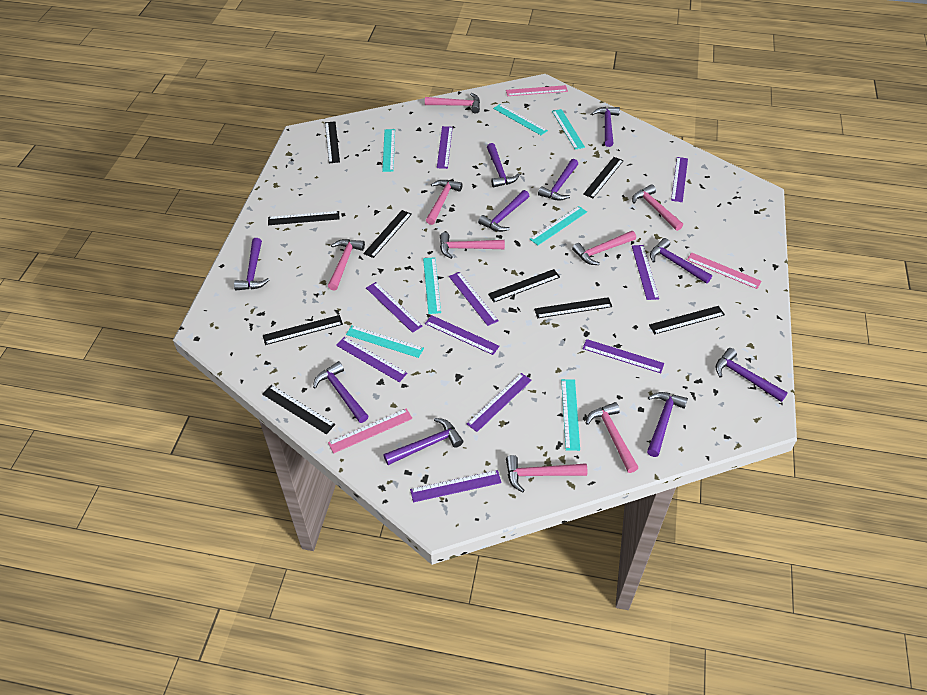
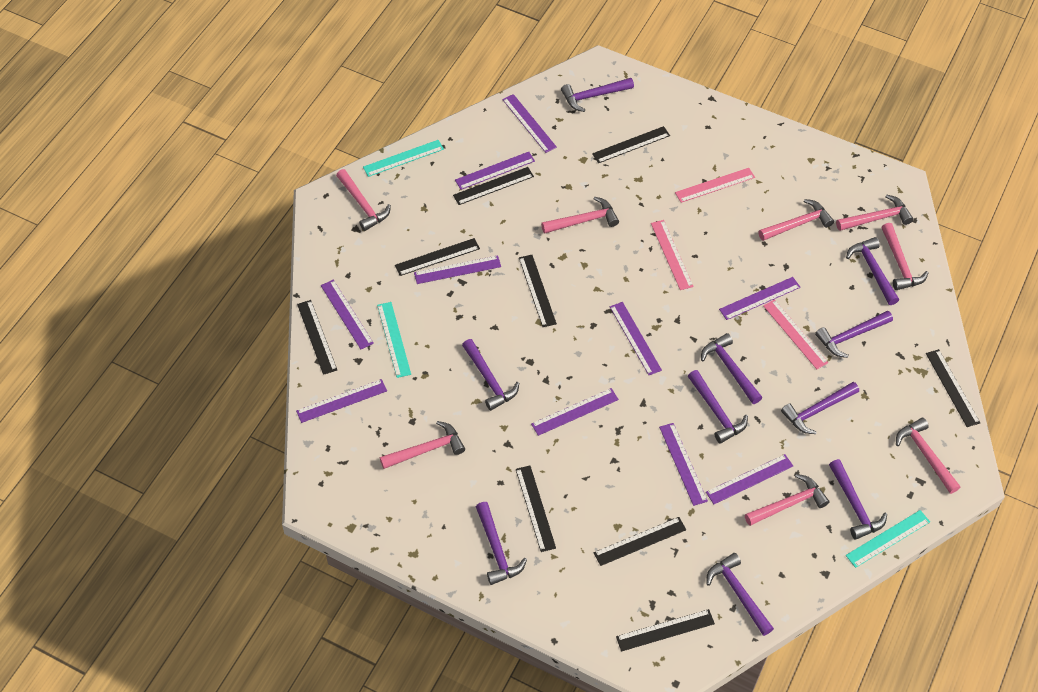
turquoise ruler: [346,325,424,358] [382,129,395,172] [423,257,441,314] [493,104,548,135] [530,206,587,245] [552,109,585,150] [561,379,580,451] = 7 -> [363,140,444,177] [377,302,411,378] [846,510,930,568] = 3

